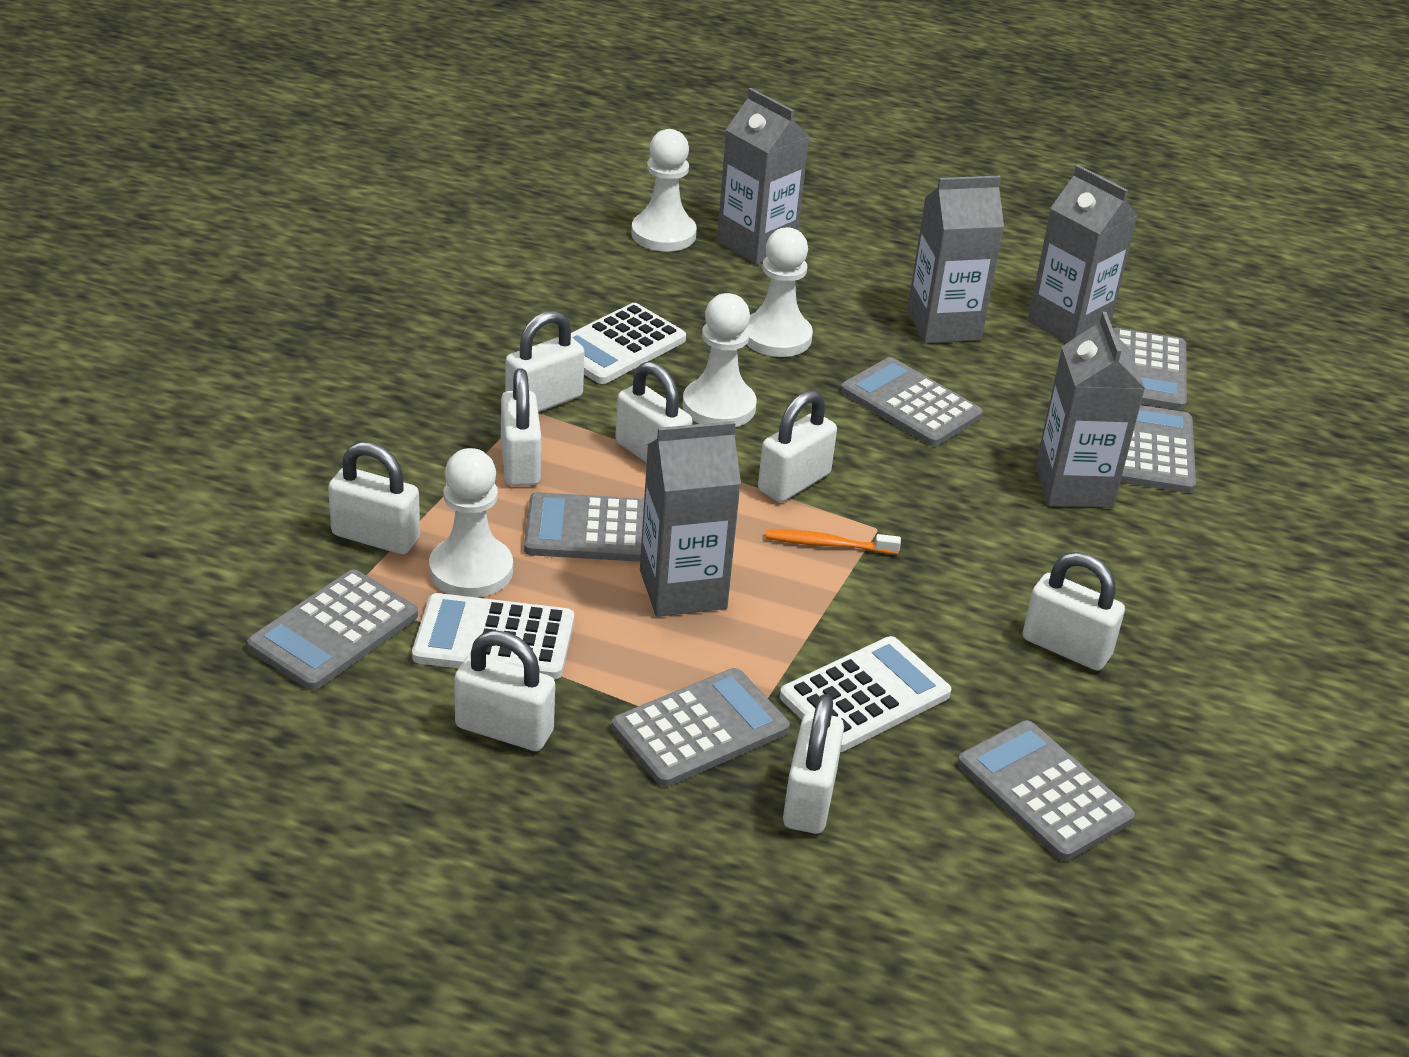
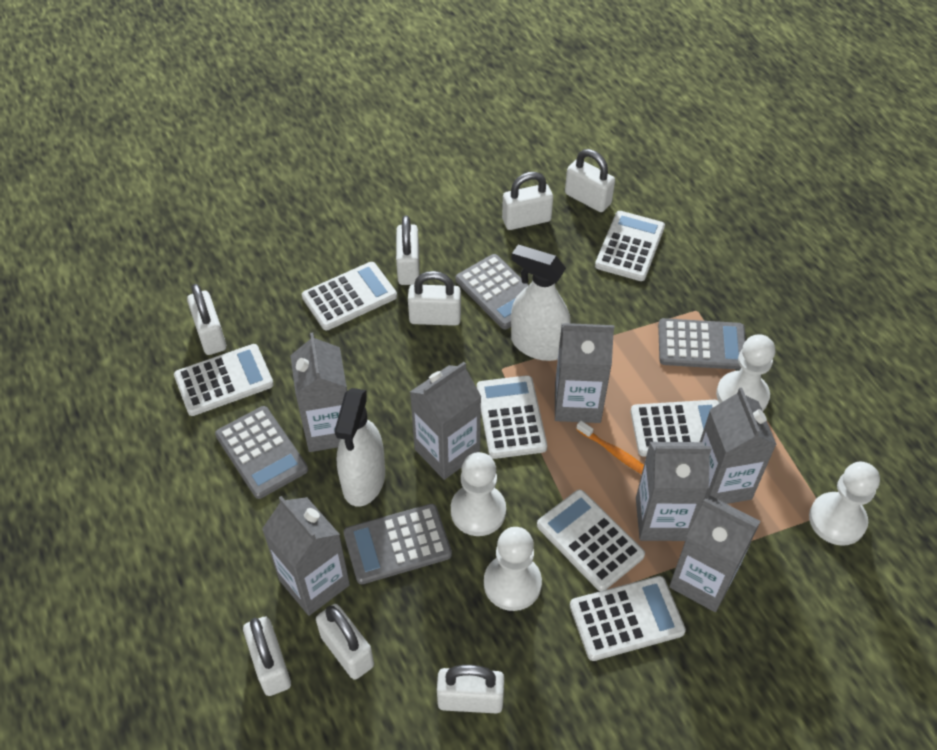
grey calculator: [247,570,418,690] [524,492,644,562] [612,668,790,787] [841,357,983,446] [957,721,1135,861] [1113,328,1187,410] [1120,405,1196,493] = 7 -> [215,406,308,499] [343,504,452,584] [455,254,528,330] [658,318,746,370] = 4
grey carton: [640,421,741,617] [717,88,809,264] [907,176,1004,343] [1028,165,1138,343] [1036,312,1145,508] = 5 -> [262,496,350,616] [290,333,347,452] [410,362,481,480] [555,323,614,423] [636,442,712,541] [669,496,761,612] [700,388,777,504] = 7
white calculator: [412,593,574,679] [571,303,686,384] [780,636,951,752] = 3 -> [174,344,274,416] [302,262,397,330] [477,375,547,459] [537,490,645,591] [570,576,686,661] [595,211,665,281] [631,400,720,457] = 7
white spray bottle: none = 0 -> [335,388,385,507] [511,245,570,361] = 2

